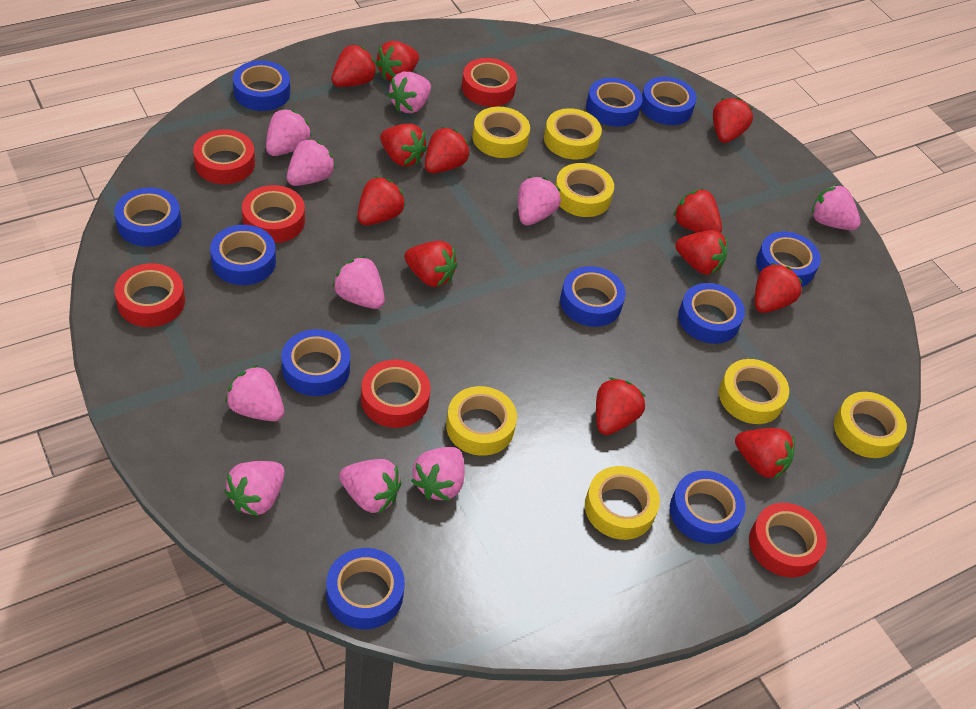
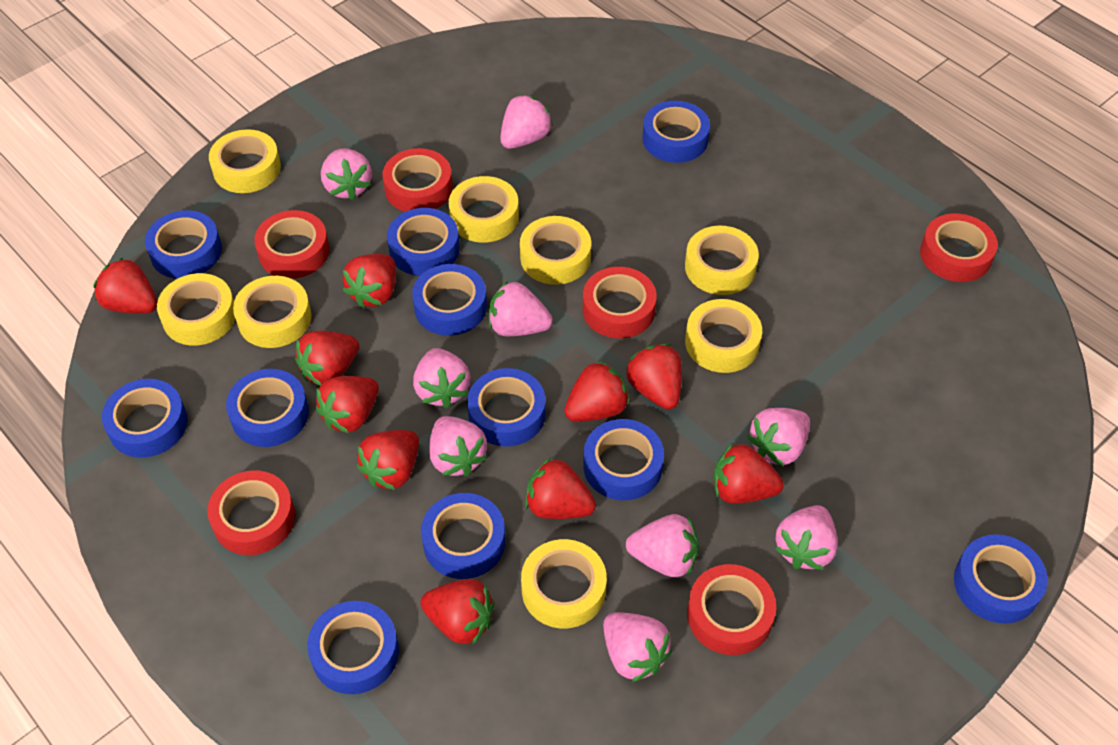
pink strawberry: [225,365,284,421] [225,461,285,516] [266,109,312,156] [287,138,336,186] [333,256,385,309] [339,459,402,514] [387,72,431,113] [411,447,465,501] [518,176,561,225] [812,184,861,230] = 10 -> [321,148,372,200] [413,348,471,408] [429,416,488,477] [489,281,553,336] [500,94,553,149] [603,612,672,682] [626,514,699,577] [747,408,810,466] [775,505,838,570] = 9
red strawberry: [331,44,377,87] [358,176,405,225] [375,41,419,81] [380,124,427,166] [404,241,458,287] [425,127,470,173] [596,378,646,435] [673,188,722,232] [675,230,727,275] [713,98,753,143] [735,428,795,479] [755,263,803,313] = 12 -> [94,257,157,314] [295,331,359,386] [315,376,379,433] [342,254,396,308] [357,430,419,490] [420,579,495,645] [526,458,596,519] [564,360,630,422] [626,344,682,410] [714,443,784,504] = 10
yellow tape: [446,386,517,456] [472,107,530,158] [544,108,602,159] [555,163,614,217] [585,466,660,540] [719,359,789,424] [834,392,907,458] = 7 -> [157,273,235,345] [209,129,281,193] [233,276,311,348] [449,176,519,243] [520,216,591,285] [521,539,607,628] [685,226,759,295] [685,299,762,373] = 8

